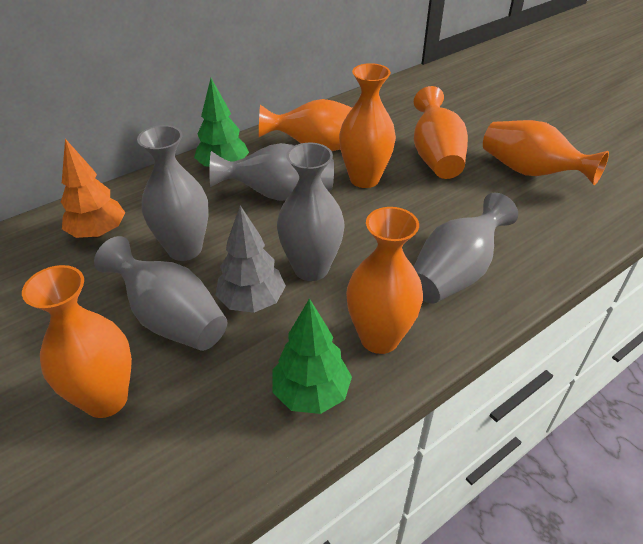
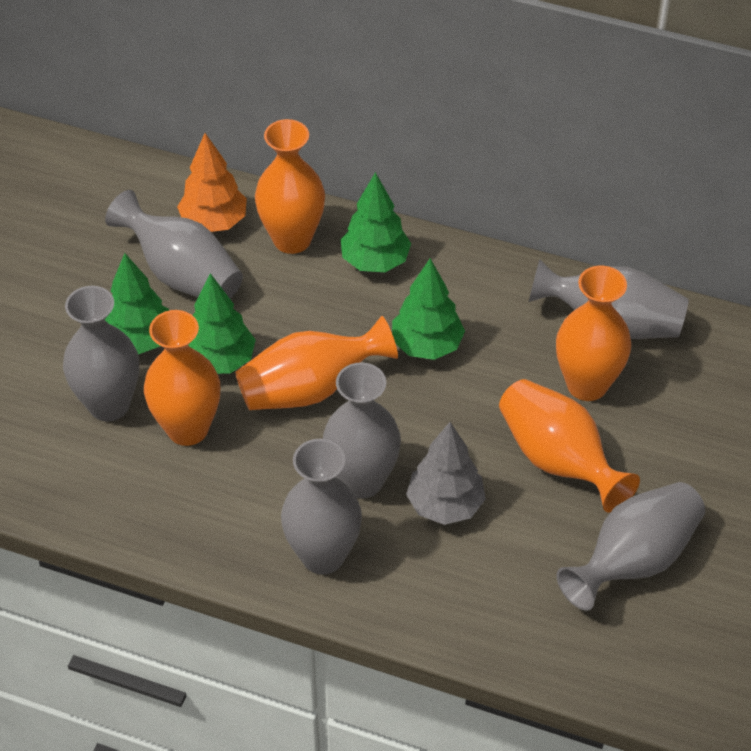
green tree: [194,78,249,167] [273,298,352,414] = 2 -> [105,253,169,354] [189,273,256,374] [340,172,411,272] [392,258,465,360] = 4
grey vase: [94,236,227,351] [137,125,209,261] [209,143,334,201] [277,143,345,281] [414,193,518,304] = 5 -> [63,286,139,421] [105,190,243,299] [281,439,362,575] [323,362,401,498] [529,259,689,339] [557,482,705,611] = 6
orange vase: [22,265,132,418] [259,99,352,151] [339,63,396,188] [346,207,423,354] [414,86,468,179] [483,120,609,185] = 6 -> [144,310,220,446] [235,316,398,410] [255,119,325,254] [499,379,640,513] [556,265,631,401] = 5

